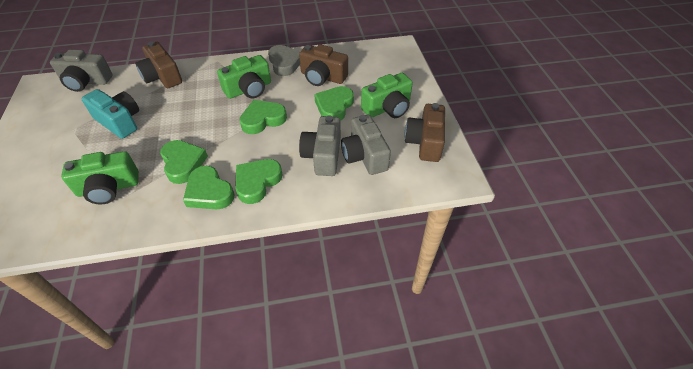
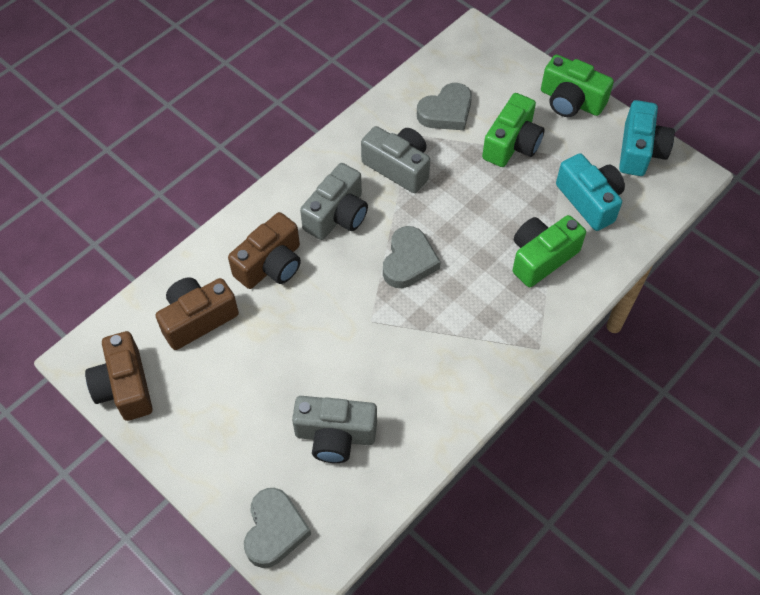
green heart: [160,140,208,184] [183,166,234,209] [235,159,282,204] [239,100,287,134] [314,86,354,121] = 5 -> none = 0
grey heart: [268,45,300,76] = 1 -> [244,488,311,568] [383,226,441,288] [417,83,472,130] = 3
turquoise camera: [81,89,139,139] = 1 -> [556,153,625,231] [619,100,675,176] = 2

